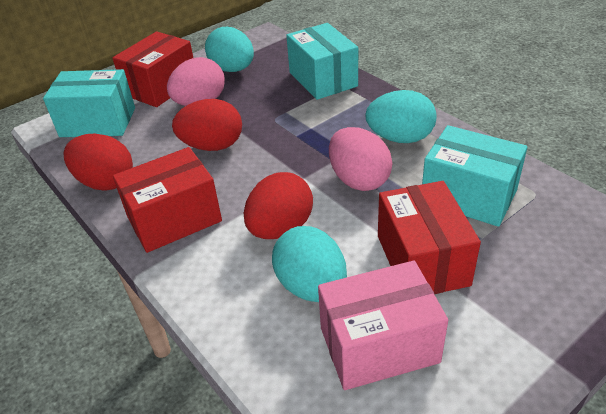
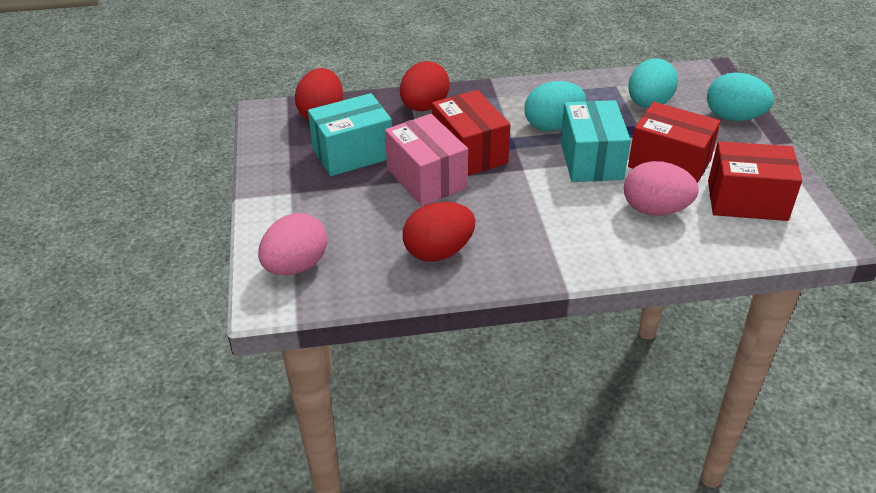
turquoise box: [43,69,135,137] [286,23,358,100] [422,125,527,227] = 3 -> [308,93,392,176] [561,100,631,182] = 2

